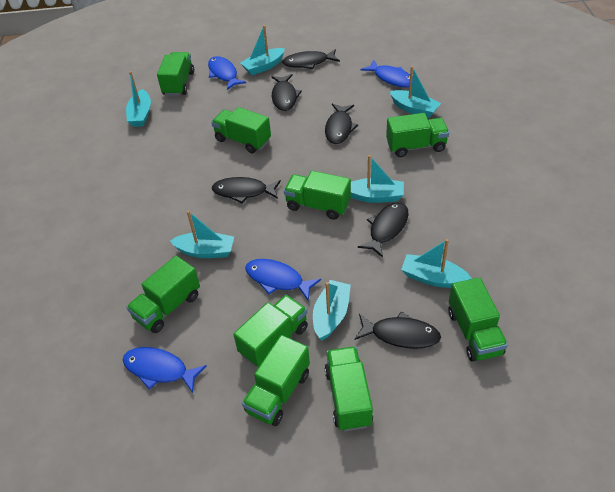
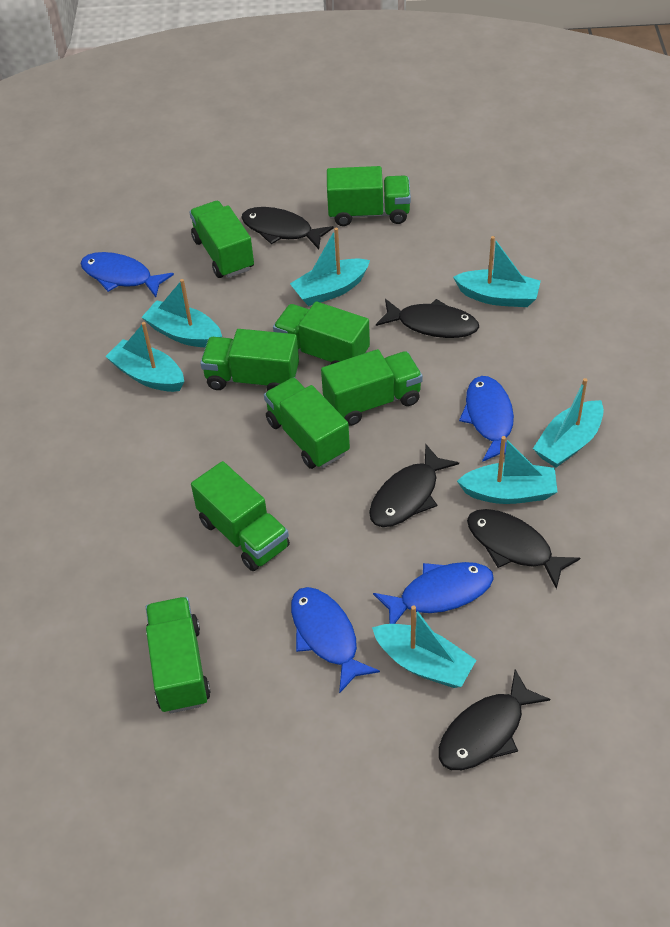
black fish: [212,177,281,204] [271,74,302,111] [282,49,340,69] [325,104,358,144] [354,311,441,349] [358,202,408,258] = 6 -> [241,207,334,249] [369,444,459,527] [376,299,479,338] [438,670,550,770] [467,509,580,589] = 5
green truck: [126,256,200,333] [157,52,194,96] [211,107,271,153] [233,295,308,367] [242,335,310,426] [284,171,351,220] [325,346,373,431] [386,113,449,157] [448,277,508,362] = 9 -> [146,597,211,713] [189,201,254,278] [191,461,290,571] [200,329,299,391] [264,377,350,469] [273,301,370,364] [321,349,423,426] [327,166,411,226] = 8

